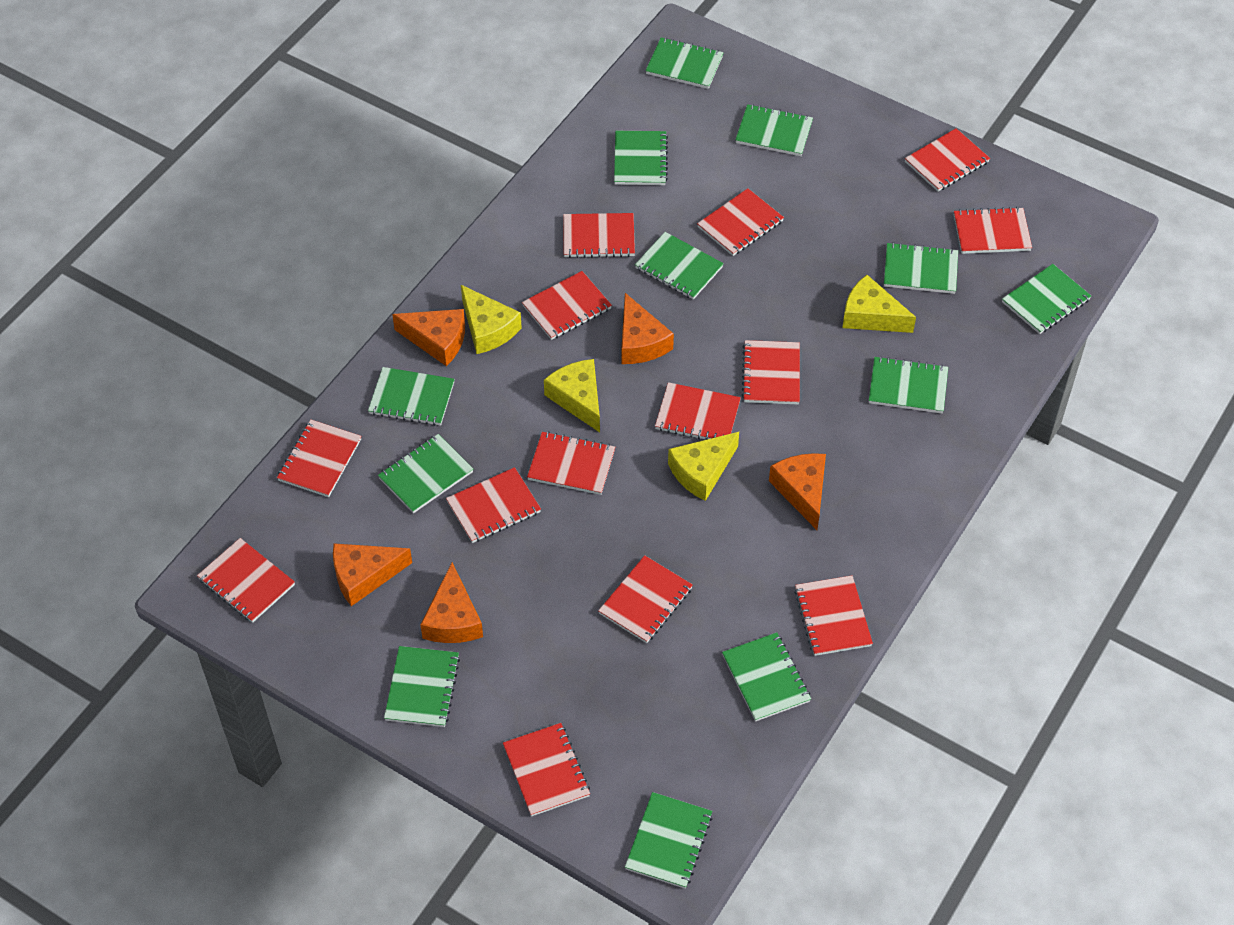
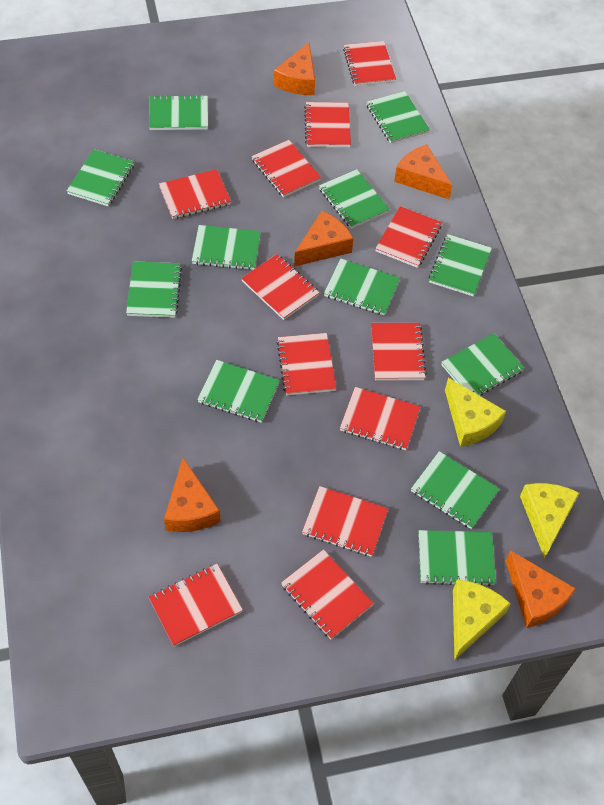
red notebook: [197,538,295,623] [277,419,361,497] [446,467,541,543] [503,723,590,816] [522,271,612,340] [527,431,615,495] [563,213,635,258] [598,555,693,643] [655,382,741,440] [697,188,784,256] [742,340,800,405] [794,575,873,656] [905,128,990,192] [954,207,1032,254] = 14 -> [149,564,243,646] [159,169,231,219] [241,254,320,320] [251,140,321,197] [277,333,337,395] [281,550,374,639] [302,486,388,557] [304,102,351,147] [340,387,421,450] [343,41,396,86] [371,323,427,380] [375,206,442,268] = 12
yellow cheese: [461,285,522,354] [544,359,600,433] [668,432,739,501] [842,275,916,333] = 4 -> [445,378,506,447] [453,580,511,660] [520,483,579,559] = 3

